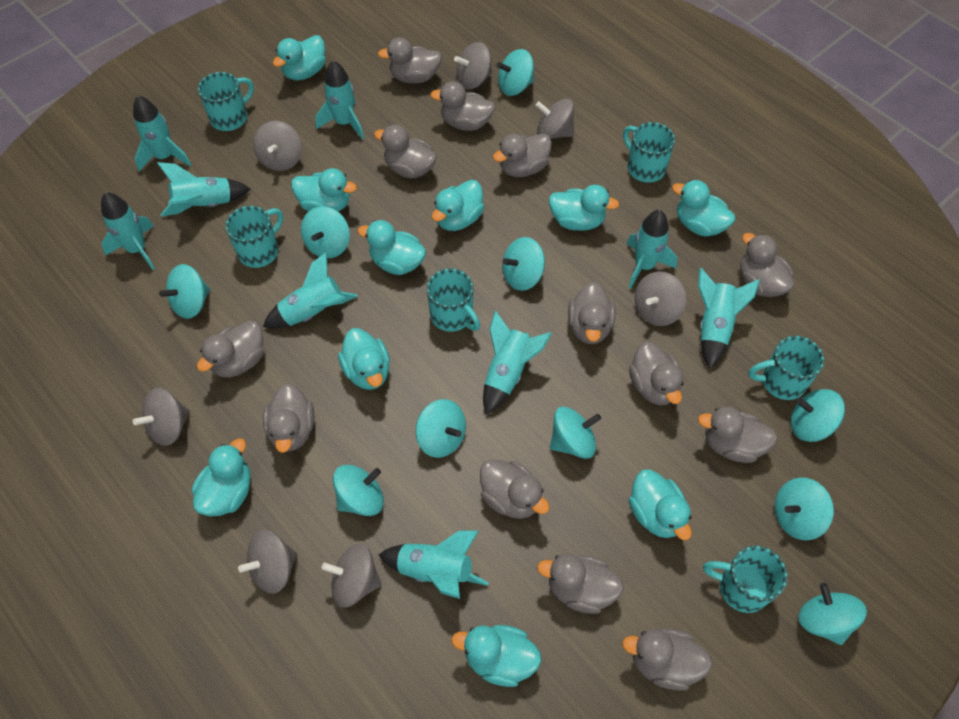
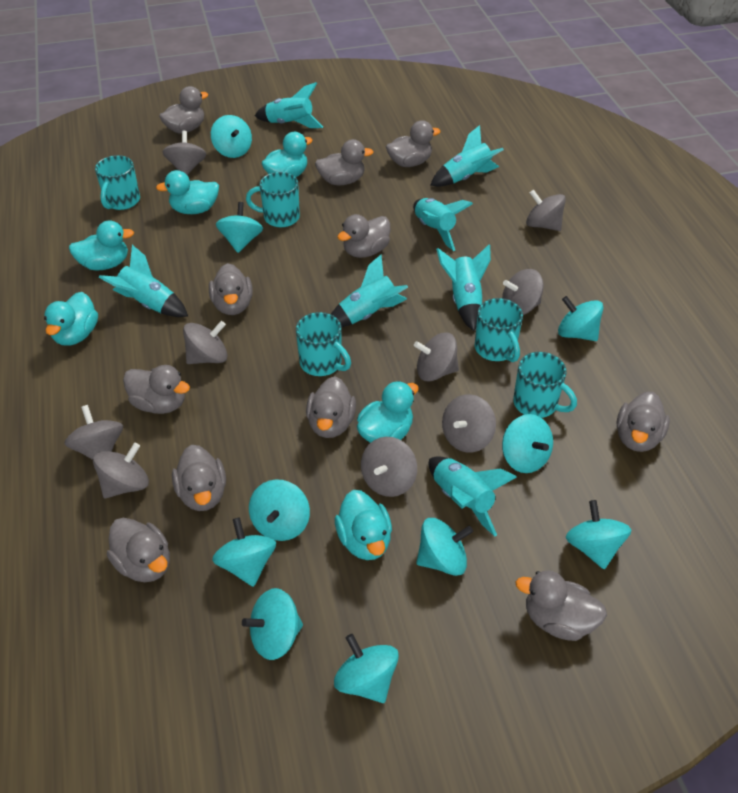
grey duck: [197,321,264,378] [263,384,314,453] [374,125,437,178] [378,37,442,84] [430,81,495,131] [480,459,550,519] [493,134,552,177] [537,554,624,614] [568,282,616,344] [622,628,713,691] [629,342,683,405] [698,407,777,463] [740,233,794,297] = 13 -> [107,517,170,582] [123,365,190,414] [159,86,208,134] [172,445,226,511] [209,263,253,315] [306,376,356,438] [315,139,374,185] [337,214,390,258] [386,120,440,167] [516,571,607,641] [617,392,670,452] = 11
grey spinning top: [133,388,190,446] [238,530,297,594] [253,121,302,171] [322,544,381,608] [454,42,492,89] [536,99,574,139] [635,271,686,326] = 7 -> [64,405,123,460] [93,443,149,498] [163,131,206,175] [183,321,228,364] [361,437,417,497] [414,332,459,381] [442,394,496,453] [502,269,544,315] [526,190,566,231] = 9
turquoise duck: [192,438,251,516] [273,35,326,80] [291,168,357,212] [338,328,390,390] [358,220,426,275] [432,180,484,231] [451,625,541,687] [549,185,619,231] [629,469,692,540] [672,180,735,237] = 10 -> [44,292,98,346] [69,220,134,271] [156,170,219,214] [261,132,313,177] [335,490,392,560] [357,381,419,443] = 6
turquoise mug: [198,72,254,131] [225,206,283,268] [427,268,480,332] [623,122,675,183] [703,546,788,613] [748,336,824,400] = 6 -> [95,155,140,210] [246,172,300,227] [296,312,351,376] [475,298,523,362] [513,352,577,418] = 5
turquoise rocket: [101,192,155,270] [133,95,191,171] [157,162,251,216] [263,252,358,328] [315,60,364,139] [378,531,489,599] [483,311,552,415] [626,210,677,289] [698,268,760,369] = 9 -> [99,245,188,317] [255,82,323,128] [331,255,408,327] [413,198,473,251] [429,456,517,537] [430,125,504,187] [436,244,491,331] = 7

